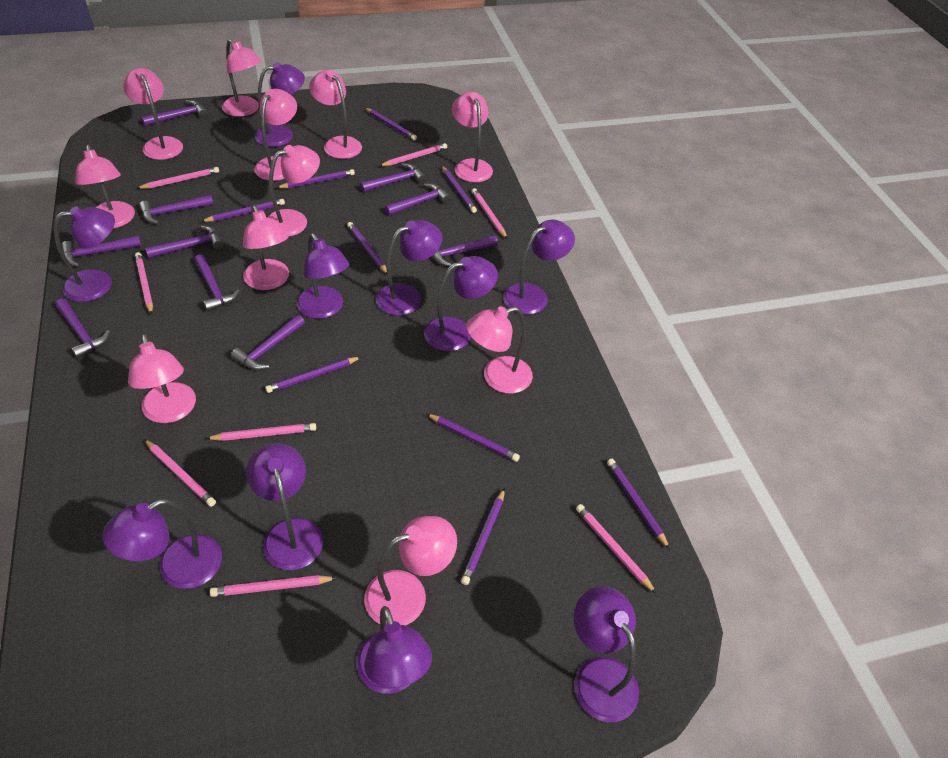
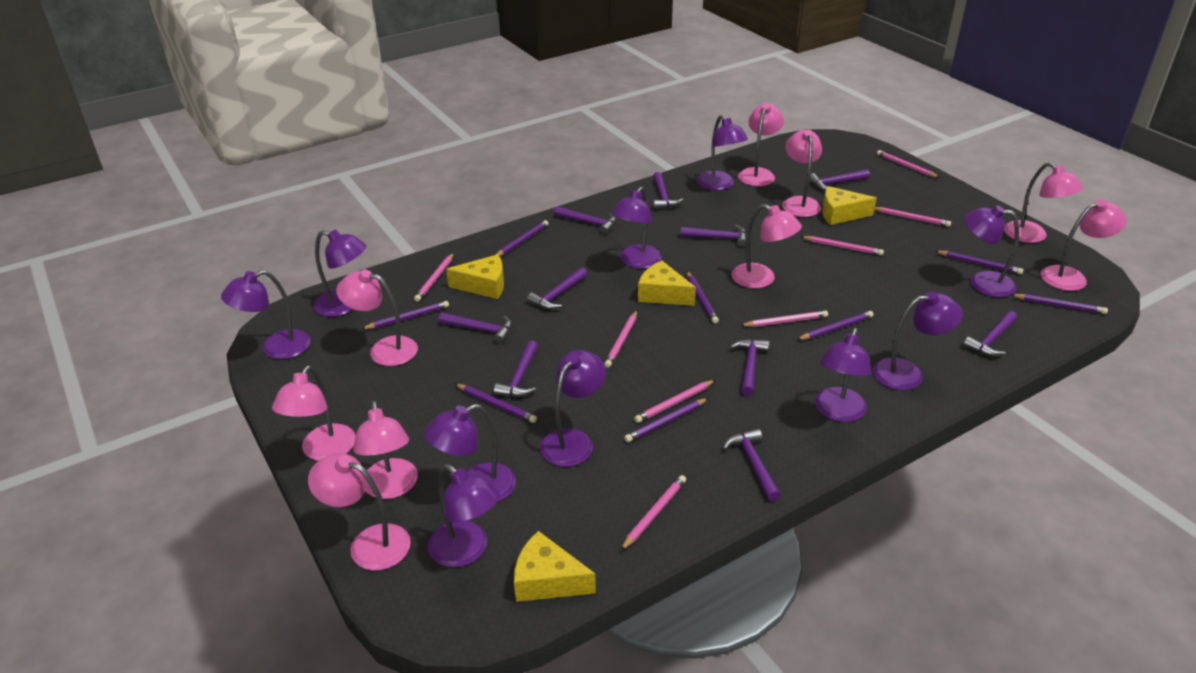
pink lamp: [75,144,135,228] [123,68,183,160] [128,334,196,423] [222,39,262,117] [243,205,289,290] [254,89,297,181] [267,145,320,237] [309,70,362,159] [364,516,457,626] [452,92,493,182] [466,306,533,394] = 11 -> [272,365,356,461] [308,453,411,571] [336,270,418,366] [353,400,418,499] [732,204,802,288] [738,103,784,186] [782,130,822,217] [1004,162,1083,243] [1041,200,1127,291] = 9
purple pencil: [201,199,285,222] [265,357,361,393] [276,169,355,188] [347,222,387,274] [365,108,417,140] [427,414,520,462] [442,166,477,213] [461,488,505,585] [607,459,670,549] = 9 -> [362,301,449,329] [455,384,537,423] [496,220,549,256] [624,398,708,442] [687,271,719,324] [797,311,874,340] [935,250,1023,275] [1011,294,1108,314] = 8
yellow cheese: none = 0 -> [446,254,504,299] [514,531,596,602] [638,261,696,306] [822,186,877,225] = 4

